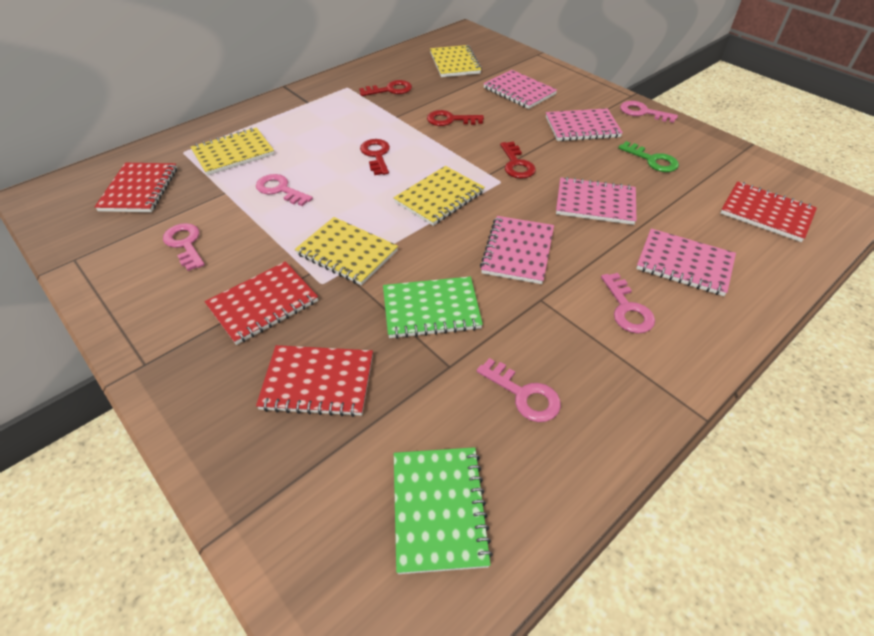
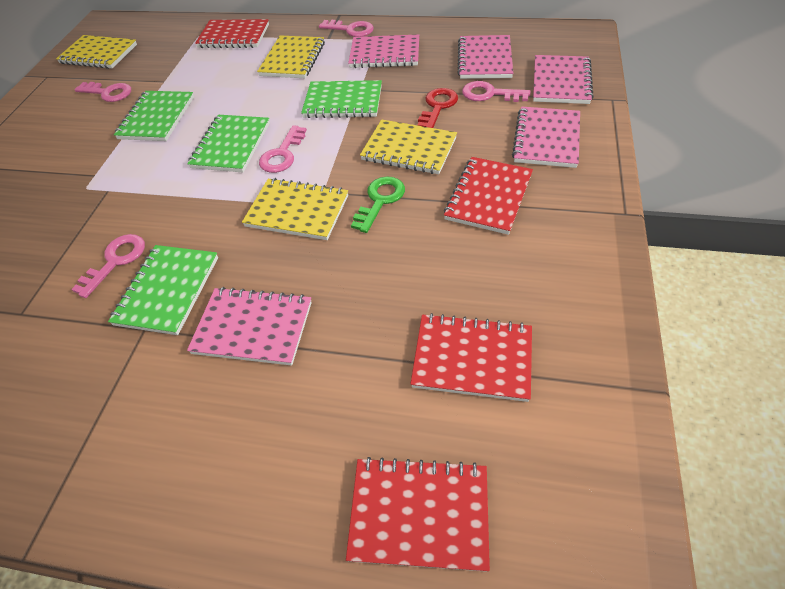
green notebook: [383,276,483,339] [394,447,493,574] = 2 -> [108,245,218,335] [114,91,194,141] [187,115,270,172] [301,80,382,118] = 4
red key: [359,80,412,96] [360,139,390,175] [427,110,484,126] [500,142,536,179] = 4 -> [418,88,458,128] = 1

